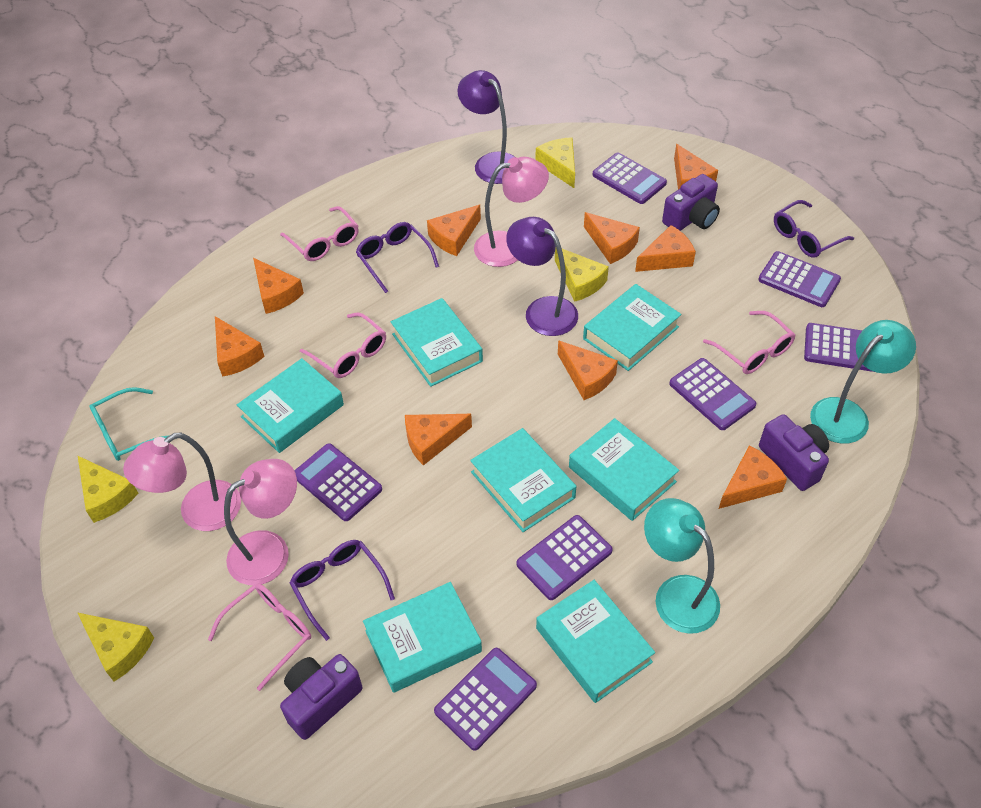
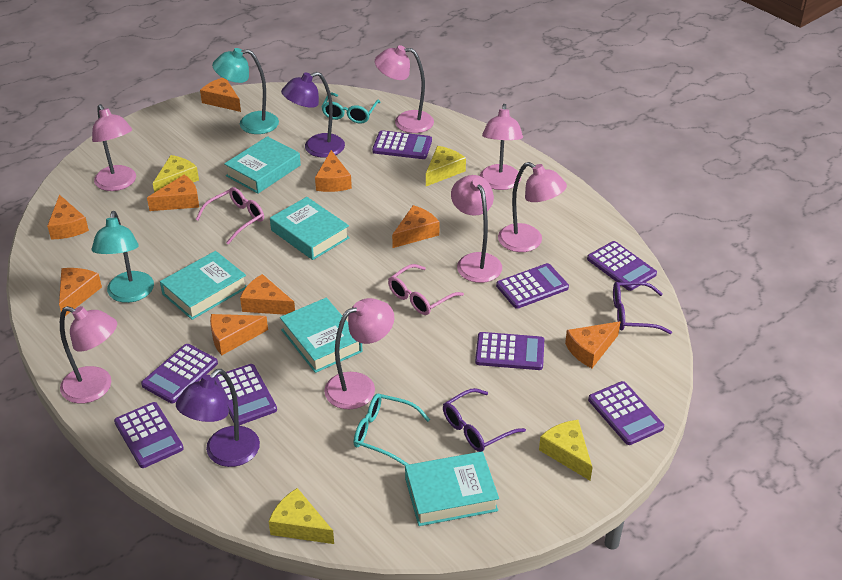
pink glasses: [208,583,311,691] [280,206,359,261] [300,312,386,378] [703,311,795,374] = 4 -> [195,187,264,244] [388,264,464,315] = 2
pink lamp: [123,432,241,531] [224,459,297,585] [474,157,549,267] = 3 -> [60,306,117,404] [92,104,136,191] [324,298,394,409] [375,45,434,133] [451,175,502,283] [480,104,523,190] [498,162,567,252] = 7
purple calculator: [294,443,382,521] [434,648,537,751] [516,515,613,600] [593,153,667,204] [669,358,756,430] [758,251,841,307] [804,323,874,372] = 7 -> [114,402,184,468] [141,344,218,403] [215,364,277,425] [372,130,432,159] [475,332,544,370] [496,263,569,309] [587,241,657,291] [588,381,664,445] = 8
purple camera: [280,654,363,740] [662,174,720,231] [759,414,829,491] = 3 -> none = 0
purple glasses: [290,540,395,641] [356,222,439,293] [774,200,854,258] = 3 -> [443,388,526,452] [613,282,672,334] = 2
turquoise book: [237,358,344,453] [363,582,482,693] [391,298,483,387] [470,428,576,532] [536,580,655,703] [569,418,679,521] [583,284,681,371] = 7 -> [160,251,247,320] [224,136,301,194] [270,197,350,260] [280,298,363,373] [405,451,499,526] = 5
turquoise glasses: [89,387,177,461] = 1 -> [322,92,380,124] [354,394,430,466] = 2

